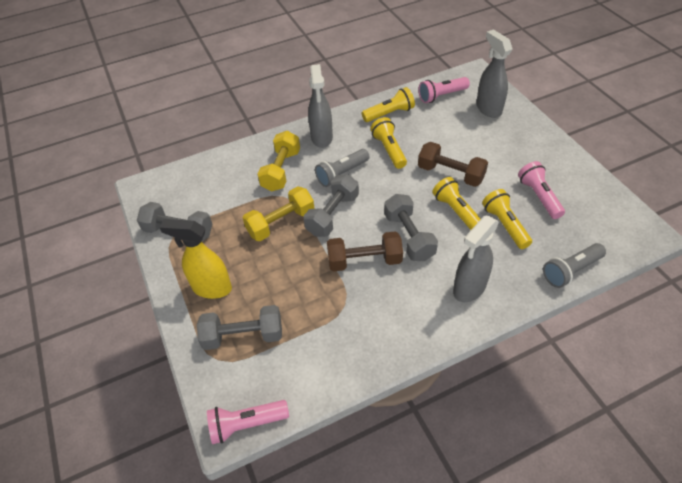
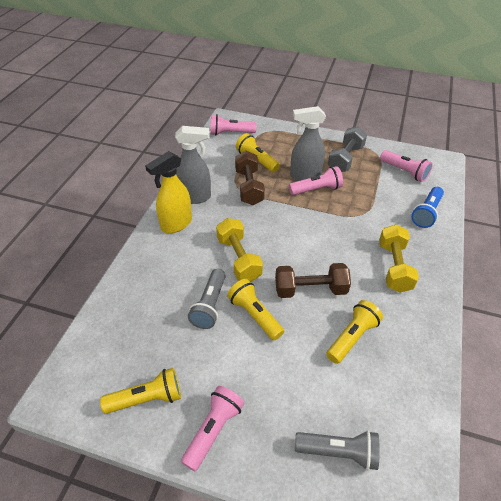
blue flashlight: none = 0 -> [411,187,444,228] = 1
grey dumbbell: [137,202,212,242] [197,305,282,350] [304,174,359,237] [384,194,438,261] = 4 -> [328,126,367,172] = 1
grey spray bottle: [308,64,333,148] [453,216,499,302] [476,29,513,118] = 3 -> [175,126,211,204] [290,106,326,181] = 2
pink flashlight: [207,400,289,444] [418,77,470,103] [518,161,565,219] = 3 -> [181,386,244,471] [210,114,257,135] [289,166,343,195] [380,150,433,182] = 4

